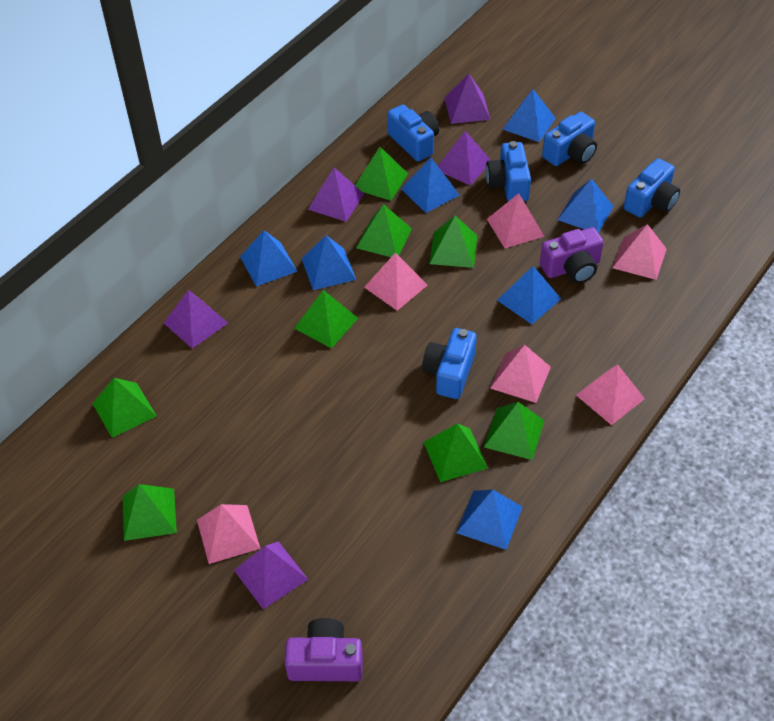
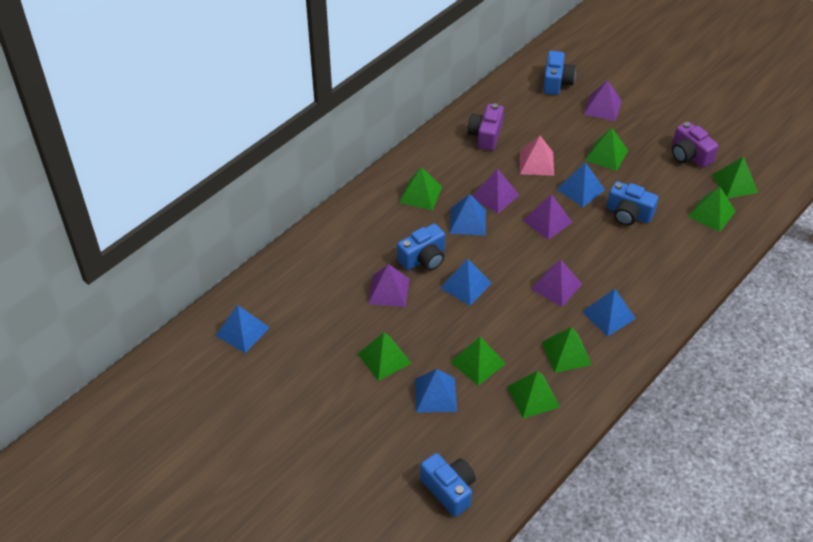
blue camera: [387,104,439,161] [422,328,477,399] [486,141,531,201] [542,112,597,166] [624,158,680,218] = 5 -> [397,223,445,271] [420,453,476,517] [543,51,576,95] [607,181,658,226] = 4
blue pyramid: [240,230,298,286] [301,235,356,290] [401,158,460,213] [456,490,523,550] [497,266,561,324] [502,89,556,142] [558,178,614,233] = 7 -> [215,305,270,353] [415,369,457,413] [440,259,492,306] [449,194,486,235] [556,162,605,207] [582,288,636,336] = 6
pink pyramid: [197,504,261,564] [364,252,428,311] [487,193,545,248] [490,345,551,403] [576,364,645,425] [613,224,667,280] = 6 -> [520,136,554,176] = 1

